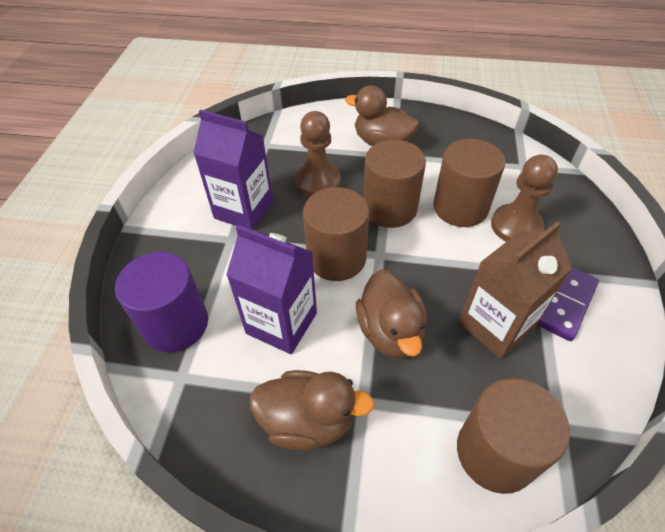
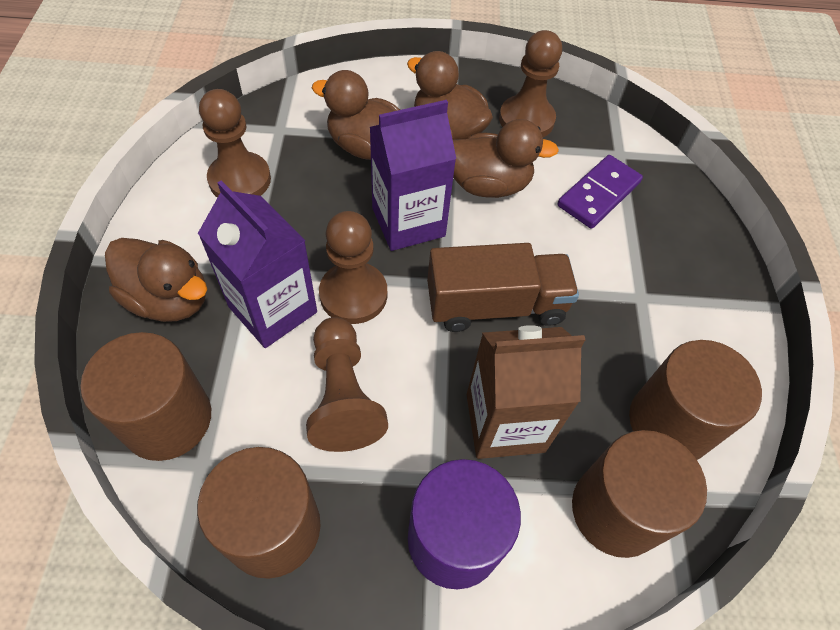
brown duck: [249,370,374,451] [345,85,419,146] [356,269,427,358] = 3 -> [105,238,207,322] [312,70,400,160] [407,51,493,140] [453,119,559,198] = 4
brown pawn: [295,111,341,197] [491,155,558,242] = 2 -> [199,89,271,198] [306,317,388,452] [319,211,387,324] [499,30,562,137] = 4
brown truck: none = 0 -> [427,243,579,332] = 1

